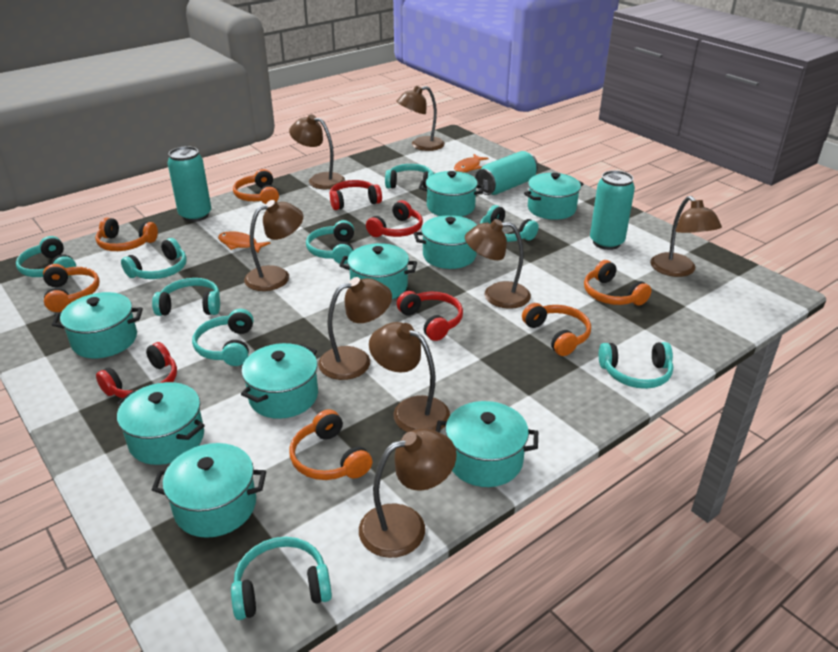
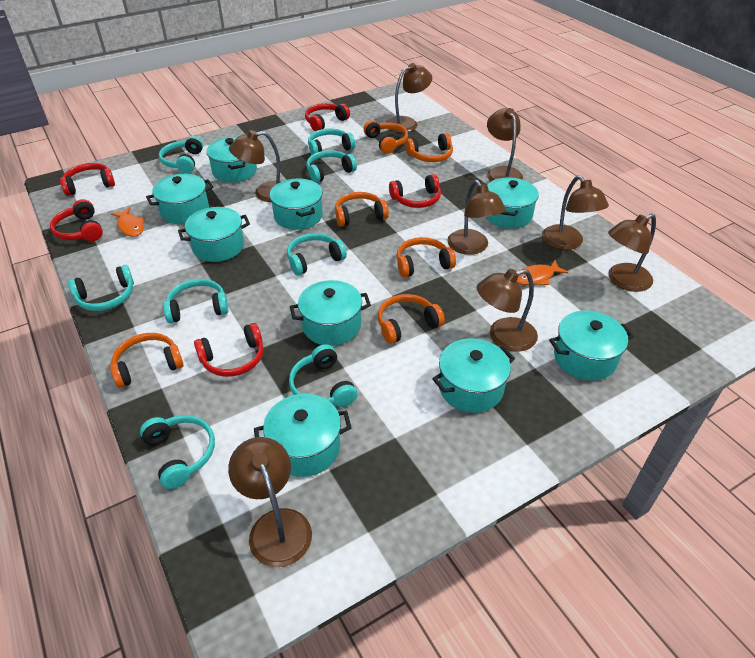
red headphones: [96,342,177,398] [330,180,382,210] [366,200,423,237] [397,291,463,341] = 4 -> [50,199,103,241] [60,163,115,196] [194,323,263,377] [305,103,350,131] [389,174,441,208] = 5
turquoise can: [167,146,212,222] [475,151,538,195] [590,170,635,250] = 3 -> none = 0
turquoise headphones: [16,236,76,277] [121,238,187,279] [152,278,220,316] [192,309,253,366] [231,537,332,620] [306,220,354,264] [385,164,434,188] [480,205,539,242] [599,342,673,389] = 9 -> [68,265,134,311] [140,415,215,489] [159,136,203,173] [163,279,228,323] [287,233,347,275] [289,344,357,407] [306,150,357,183] [308,128,355,155] = 8

